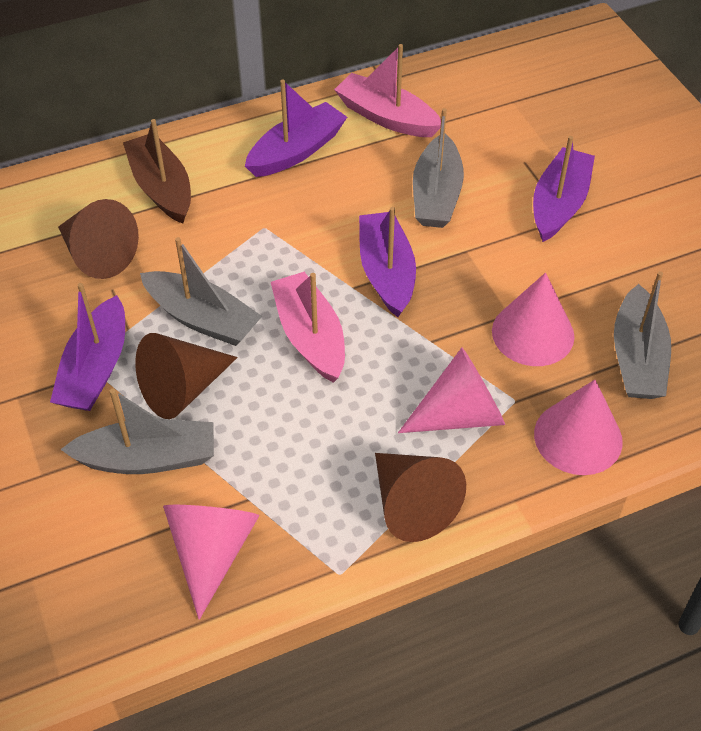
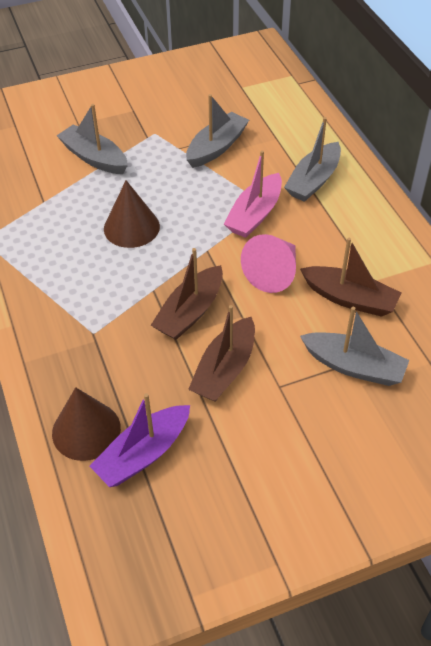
brown boat: [123,119,191,224] = 1 -> [151,248,223,340] [188,305,255,401] [300,238,401,317] = 3
brown cone: [58,199,139,279] [135,333,238,419] [375,453,466,542] = 3 -> [52,387,121,461] [104,180,160,248] = 2
pink boat: [271,272,345,383] [334,44,441,137] = 2 -> [224,150,282,238] = 1
pink cone: [163,505,259,620] [398,348,505,433] [492,273,575,366] [534,380,623,475] = 4 -> [241,234,296,293] = 1
purple boat: [50,283,125,411] [245,79,347,177] [359,207,416,317] [533,136,595,242] = 4 -> [89,393,190,487] = 1

